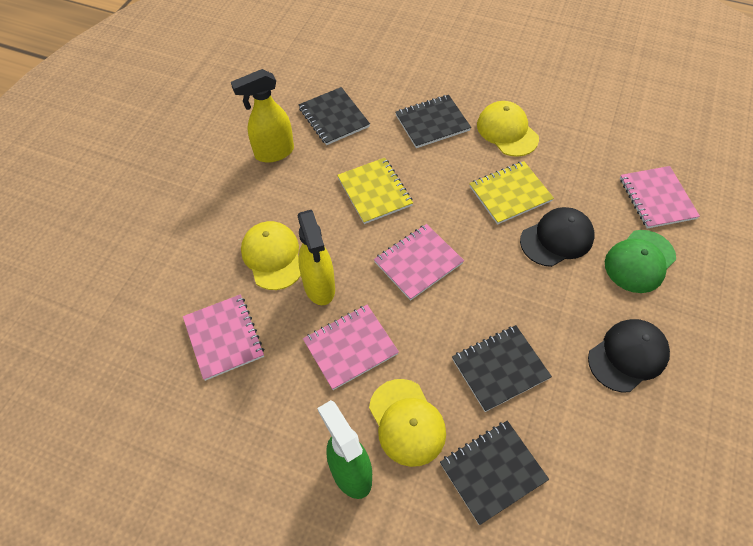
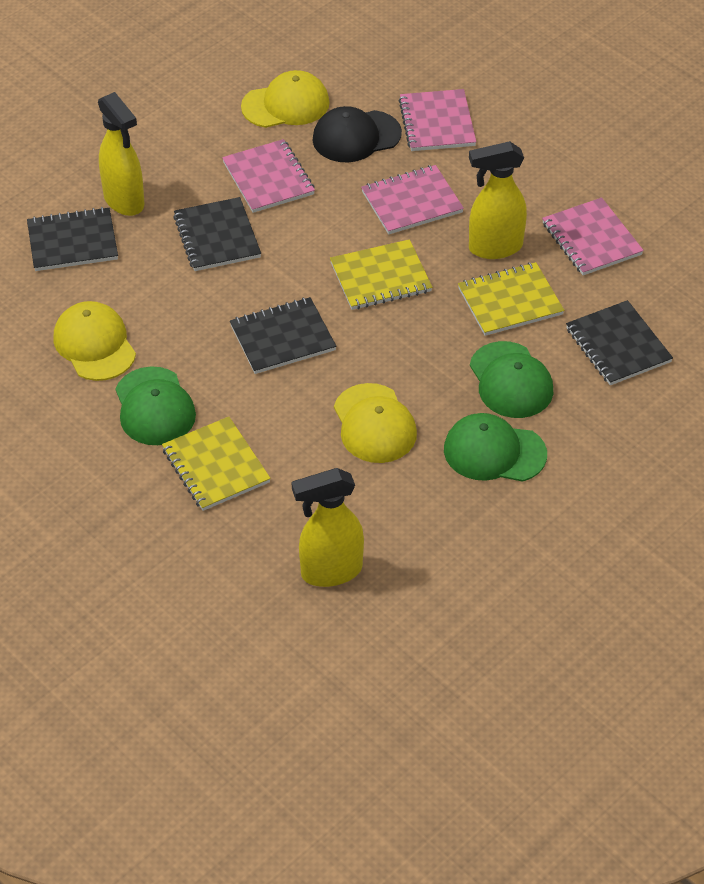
black cap: [520,207,595,267] [588,319,670,392] = 2 -> [313,106,402,162] = 1
green cap: [605,230,676,293] = 1 -> [116,366,196,445] [444,413,547,482] [470,341,553,418] = 3
green spray bottle: [317,400,372,499] = 1 -> none = 0
yellow notebook: [337,158,413,224] [470,161,554,225] = 2 -> [162,417,271,511] [330,239,432,310] [458,262,564,336] = 3
yellow spray bottle: [231,69,294,163] [298,210,335,305] = 2 -> [98,92,144,216] [292,468,364,587] [469,141,527,259] = 3

